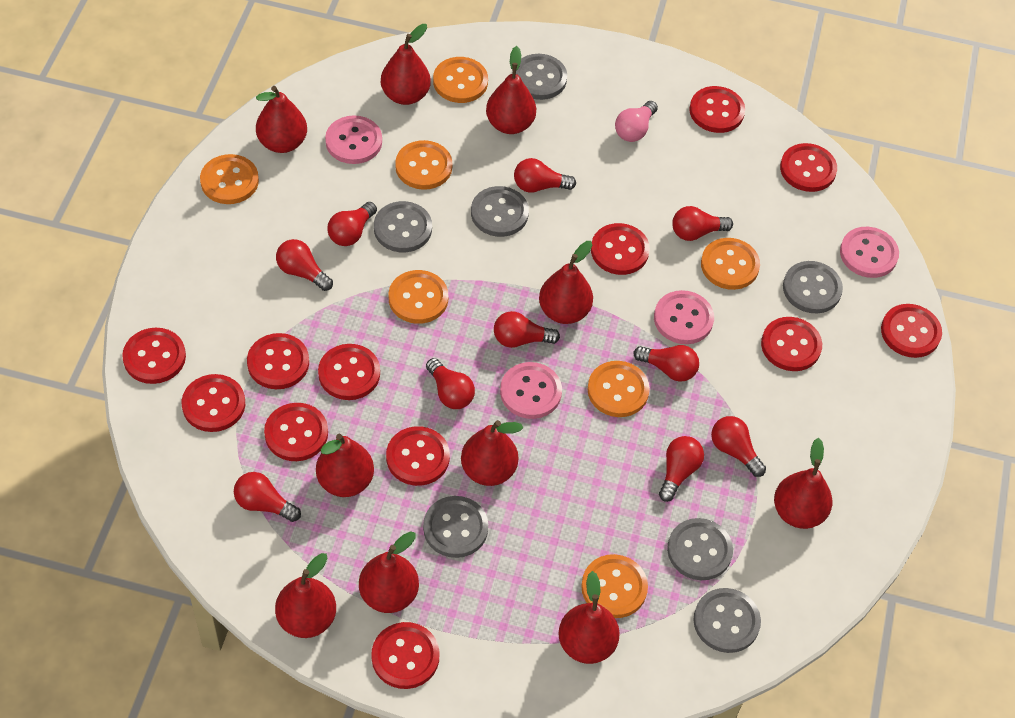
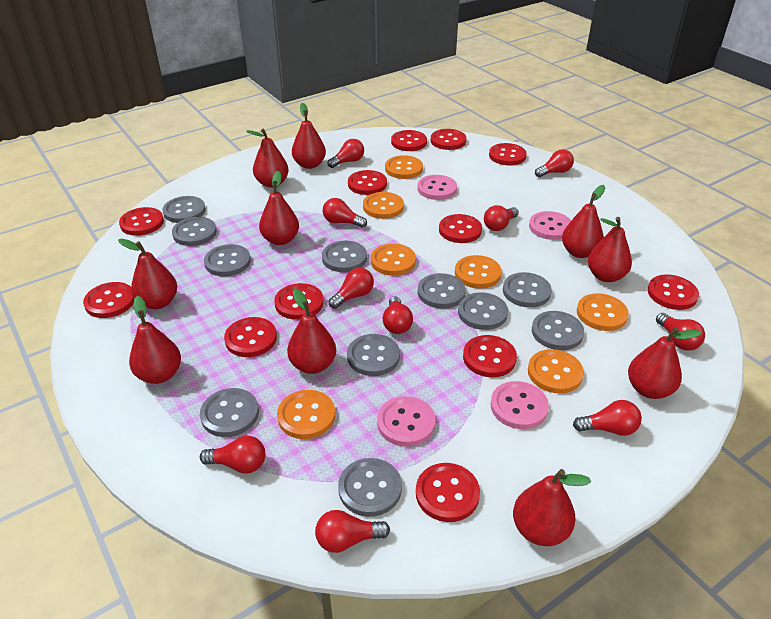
grey button: [374,201,432,252] [423,496,488,558] [471,186,529,237] [516,54,567,100] [667,518,733,580] [693,588,761,653] [783,261,843,313] = 7 -> [162,196,206,223] [172,217,217,246] [200,388,259,437] [204,244,251,276] [322,240,367,272] [338,458,402,517] [347,334,400,376] [418,273,466,309] [458,293,508,330] [503,272,552,308] [532,311,584,350] = 11
pink light bulb: [615,101,658,142] = 1 -> none = 0

